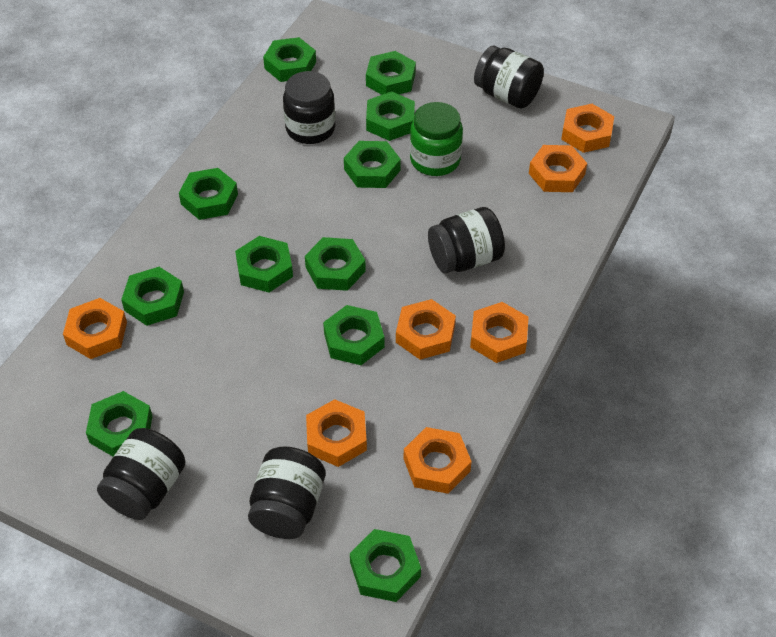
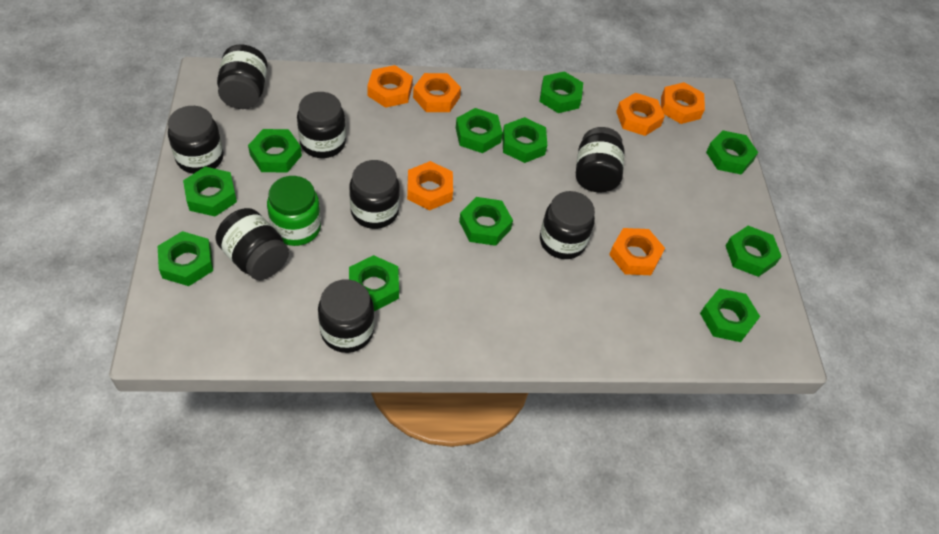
black jar: [97,428,186,520] [248,446,325,539] [283,71,335,144] [428,207,505,273] [474,45,544,108] = 5 -> [168,106,224,174] [215,208,289,280] [217,44,268,109] [297,92,346,158] [318,279,374,353] [350,160,400,229] [540,191,595,259] [576,127,624,192] = 8
orange nut: [63,298,127,359] [306,399,367,467] [396,299,456,360] [404,427,472,494] [470,302,529,363] [529,145,587,192] [561,104,614,153] = 7 -> [367,65,413,108] [407,161,453,210] [413,73,461,112] [609,228,665,275] [616,93,665,136] [661,82,705,124] = 6

